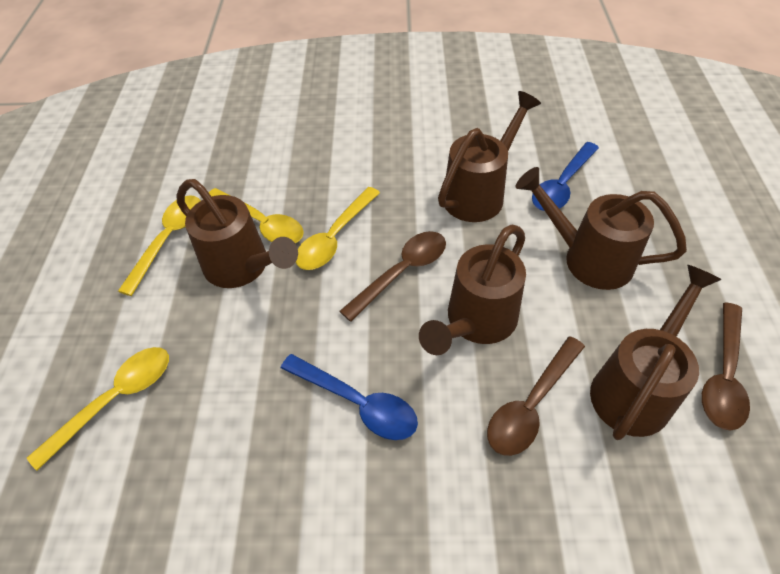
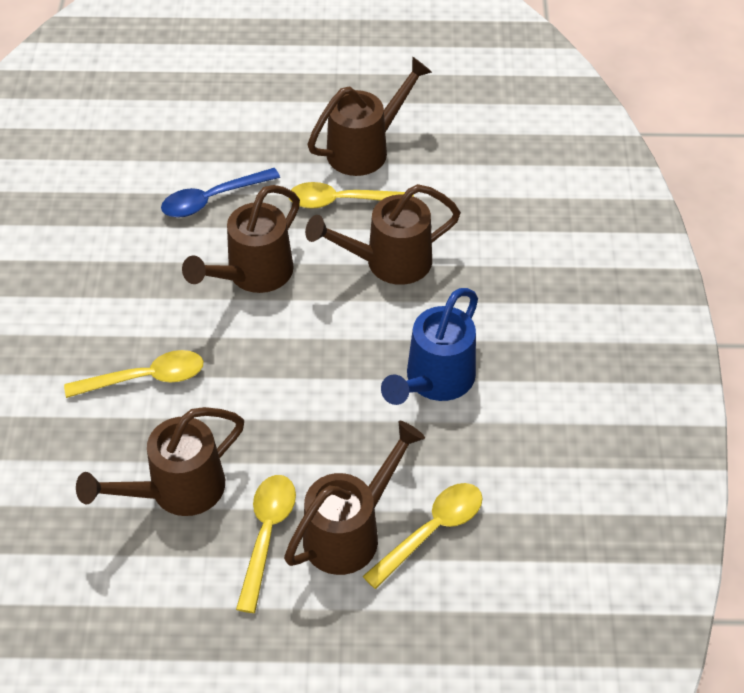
blue spoon: [281,354,418,440] [532,142,599,211] = 2 -> [161,168,280,218] = 1
blue watering can: none = 0 -> [381,288,478,405] = 1
brown spoon: [339,231,446,322] [487,336,585,456] [702,302,750,431] = 3 -> none = 0

